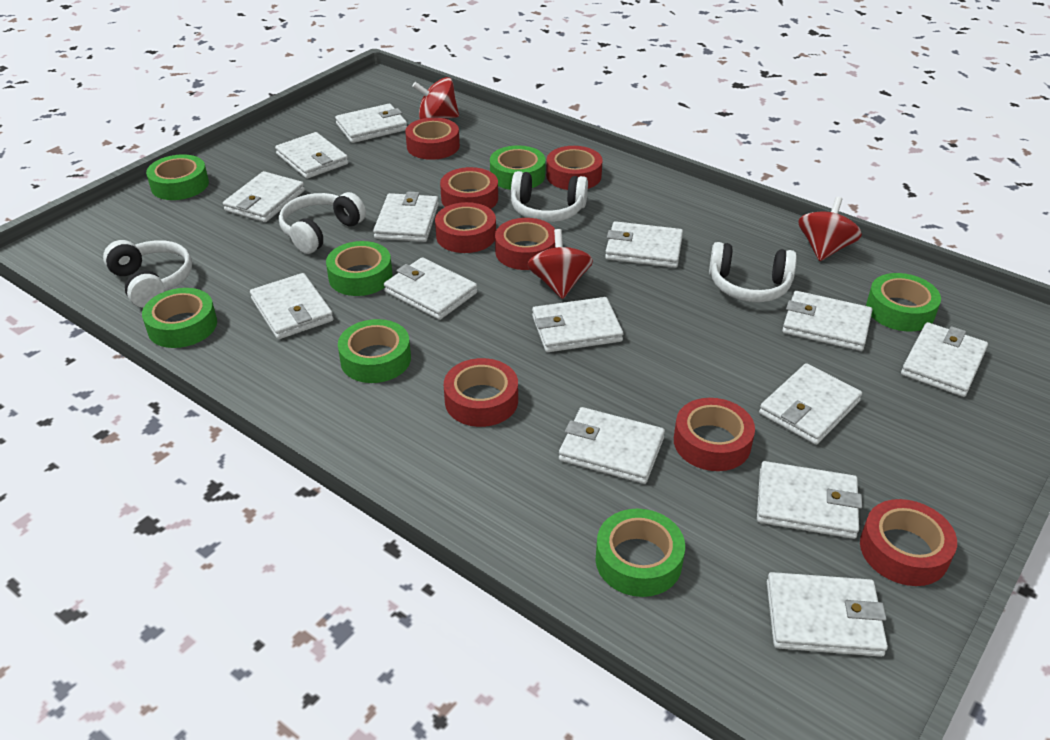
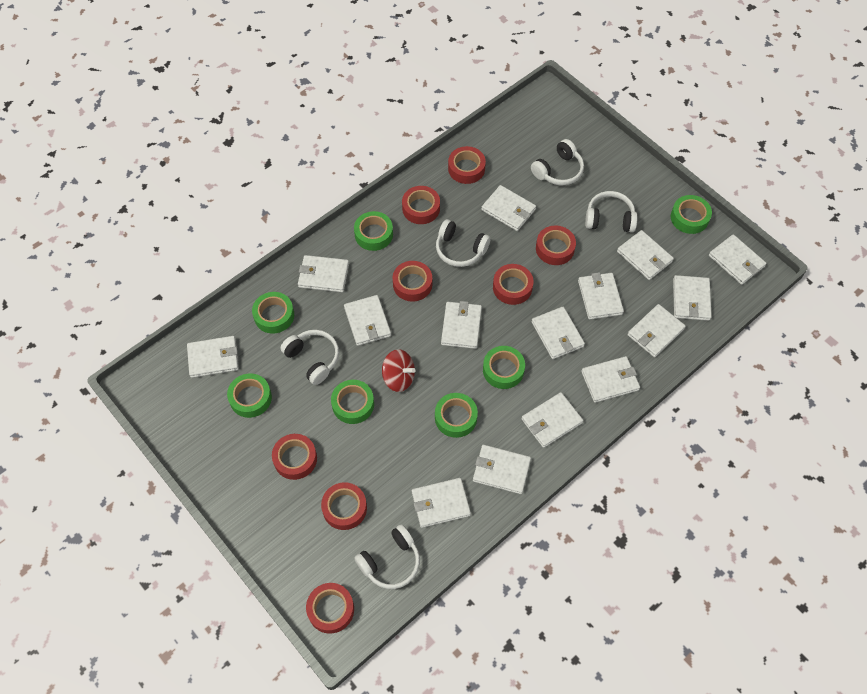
red spinning top: [412,77,459,119] [527,229,593,299] [798,197,862,261] = 3 -> [382,349,416,392] = 1
white headphones: [103,240,192,308] [279,192,366,254] [511,171,588,222] [709,242,797,302] = 4 -> [281,330,339,385] [354,525,420,589] [436,219,491,267] [531,139,584,186] [585,191,638,233] = 5
white wallet: [223,171,305,222] [250,273,334,339] [275,132,348,179] [335,104,407,143] [373,191,439,242] [384,257,477,320] [532,297,623,352] [559,407,665,484] [605,221,683,268] [757,461,862,539] [759,363,862,445] [767,572,888,657] [782,291,872,351] [901,322,988,397] = 14 -> [187,336,239,378] [298,255,349,292] [344,295,391,346] [412,478,471,528] [441,301,482,349] [473,445,531,494] [481,185,536,231] [522,392,583,448] [531,307,585,359] [578,272,624,320] [581,356,640,403] [617,230,674,280] [627,304,686,357] [673,275,712,321] [709,234,766,285] = 15

